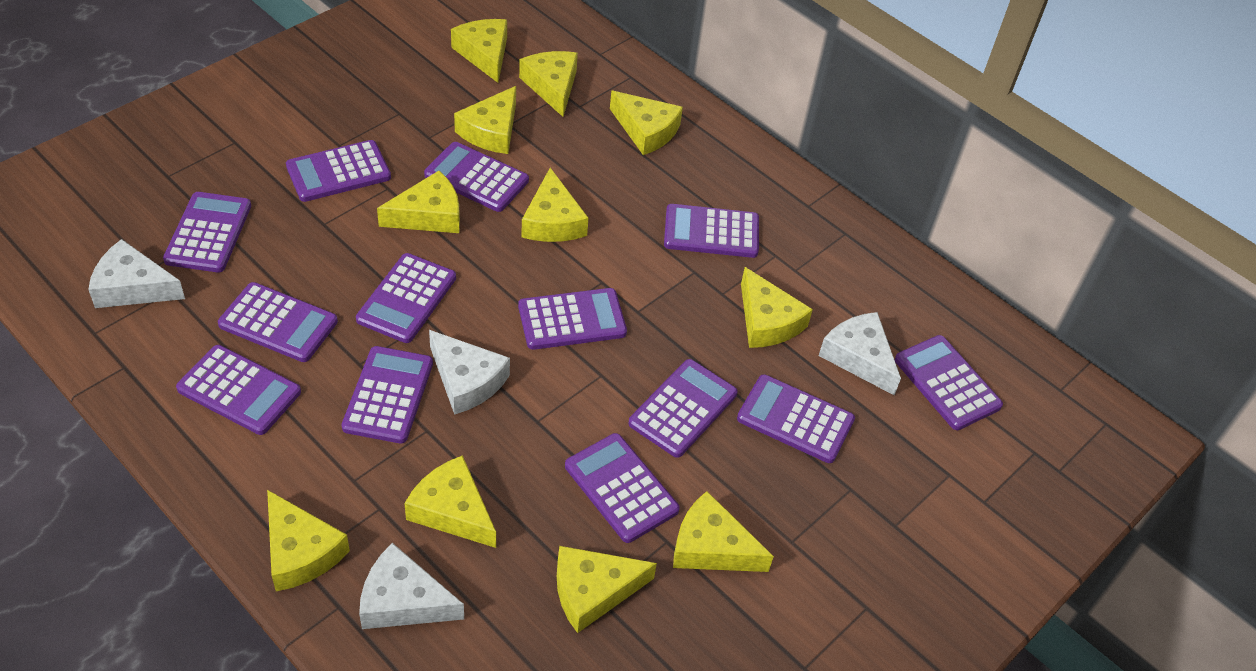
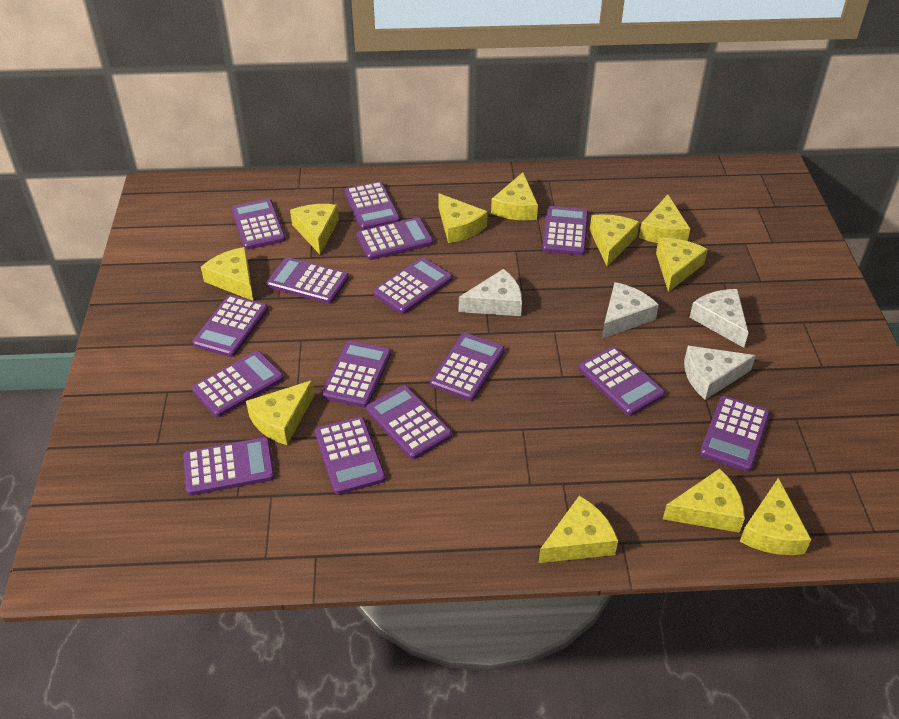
purple calculator: [163,192,251,272] [176,345,301,435] [218,282,338,362] [286,140,391,202] [341,346,433,443] [356,253,456,343] [424,142,529,212] [518,288,627,350] [565,433,680,543] [628,359,738,458] [664,204,759,258] [737,374,855,463] [895,335,1003,430] = 13 -> [183,437,275,495] [192,295,268,357] [192,351,284,417] [231,199,286,250] [267,257,349,304] [315,417,386,495] [321,341,391,407] [344,181,400,230] [356,217,433,260] [366,385,452,459] [373,257,452,314] [430,333,505,401] [542,206,588,255] [578,347,665,416] [700,396,770,472] = 15

